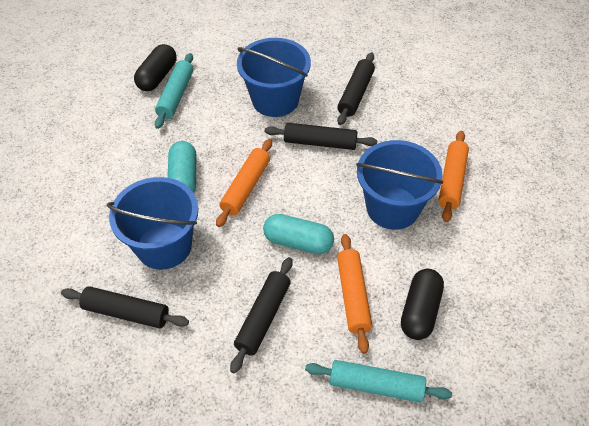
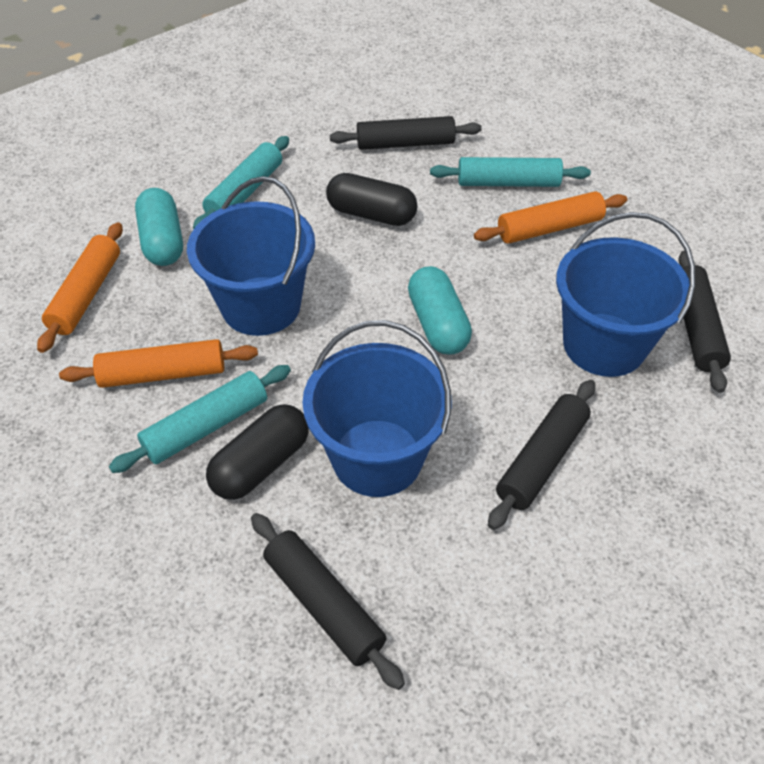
turquoise rolling pin: [155,53,193,129] [305,360,452,403] = 2 -> [109,365,291,473] [193,136,289,229] [430,157,591,187] = 3

